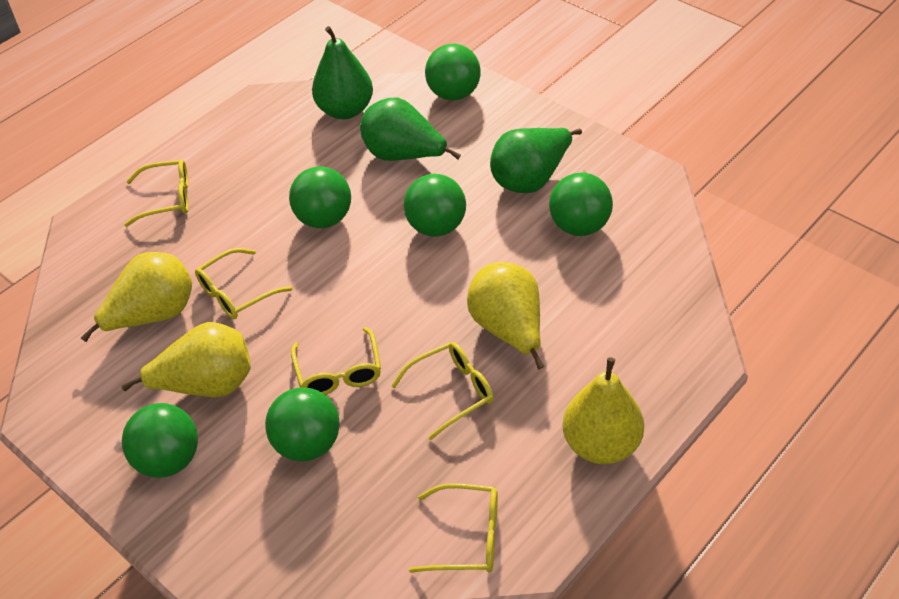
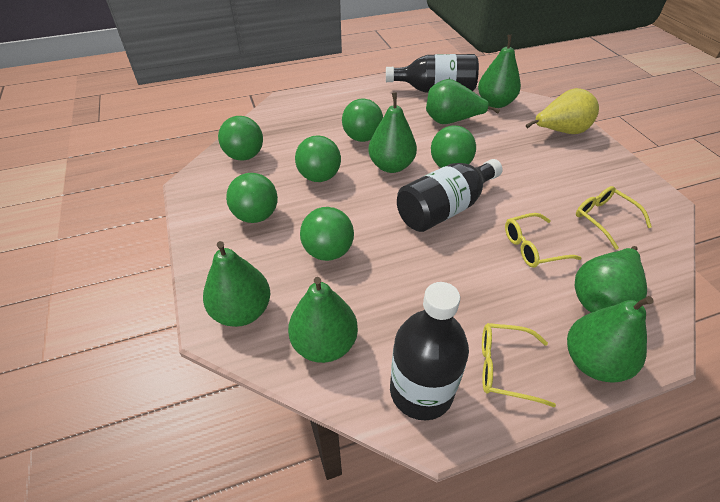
black bottle: none = 0 -> [386,54,479,93] [390,282,469,421] [397,159,502,232] = 3
green pear: [312,26,373,119] [360,98,461,161] [490,128,582,193] = 3 -> [203,241,270,327] [288,277,358,363] [368,92,417,173] [426,79,500,124] [478,35,521,108] [567,296,654,383] [575,246,647,313] = 7
yellow glasses: [124,159,188,227] [195,248,293,319] [291,327,381,395] [391,342,494,440] [409,483,498,573] = 5 -> [482,323,556,407] [505,213,581,268] [576,186,652,250] = 3
yellow pear: [81,252,192,342] [121,322,251,397] [467,262,545,369] [562,357,644,464] = 4 -> [526,88,599,134] = 1

